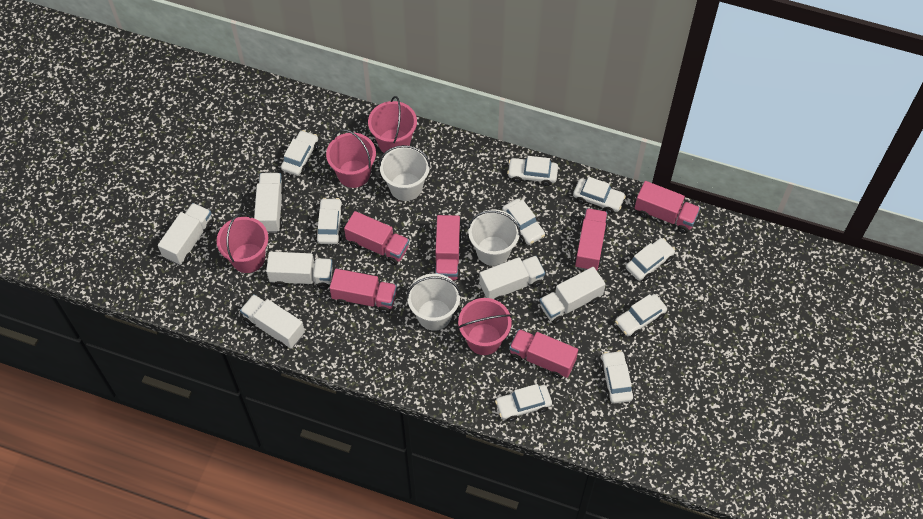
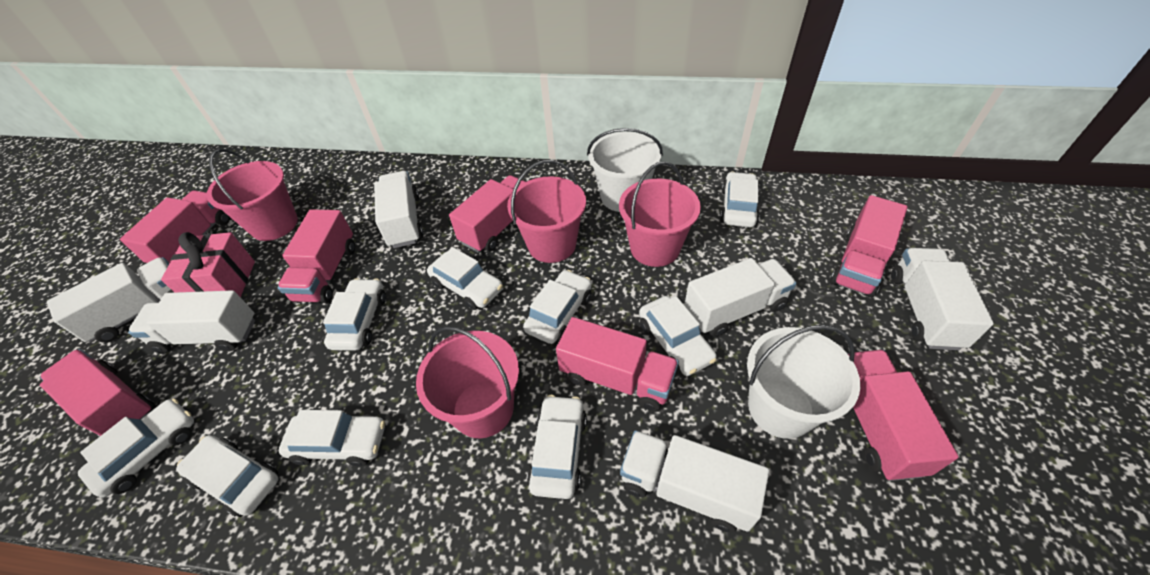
pink gift: none = 0 -> [161,232,255,297] = 1
pink truck: [330,269,397,314] [344,211,409,265] [433,215,462,280] [509,329,578,379] [574,208,608,270] [635,181,700,233] = 6 -> [40,349,155,437] [120,190,230,263] [277,210,355,303] [449,175,525,253] [556,317,679,411] [830,195,908,298] [847,350,958,481] = 7
white bucket: [379,145,431,201] [406,273,461,331] [468,209,521,266] = 3 -> [587,128,663,212] [747,325,860,439] = 2

